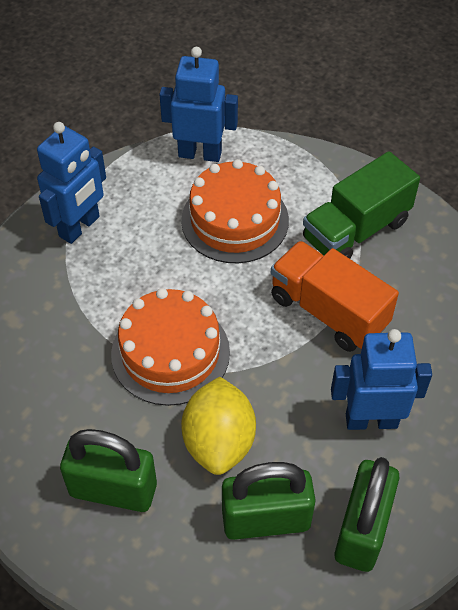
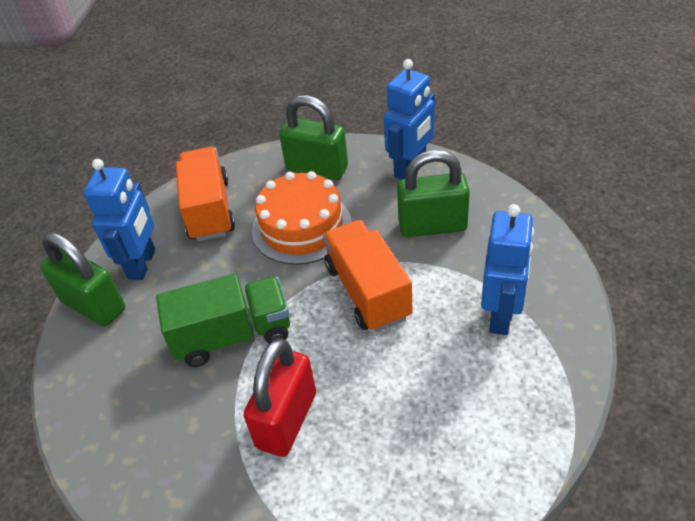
orange cake: [111,288,230,406] [181,159,289,263] = 2 -> [252,171,352,265] = 1
orange truck: [271,241,399,352] = 1 -> [176,147,235,241] [323,220,413,332] = 2
red padlock: none = 0 -> [243,339,316,457] = 1
yellow lemon: [181,377,256,475] = 1 -> none = 0

